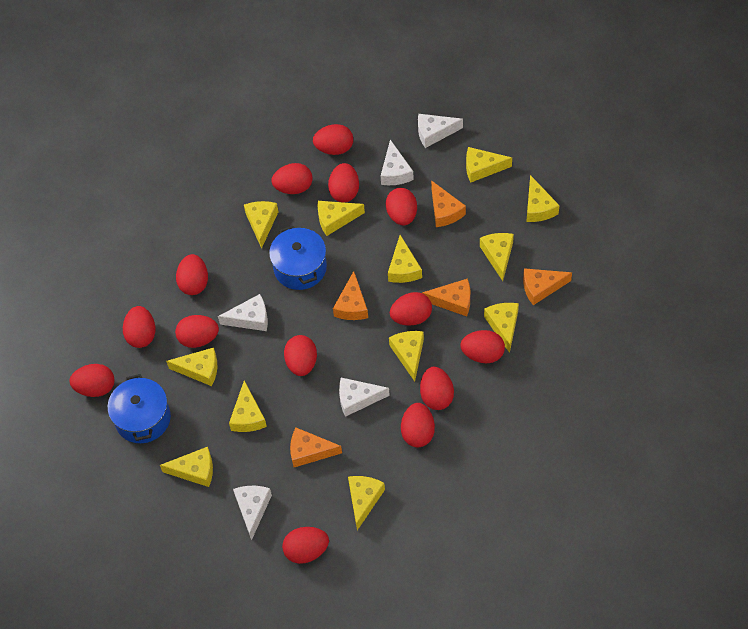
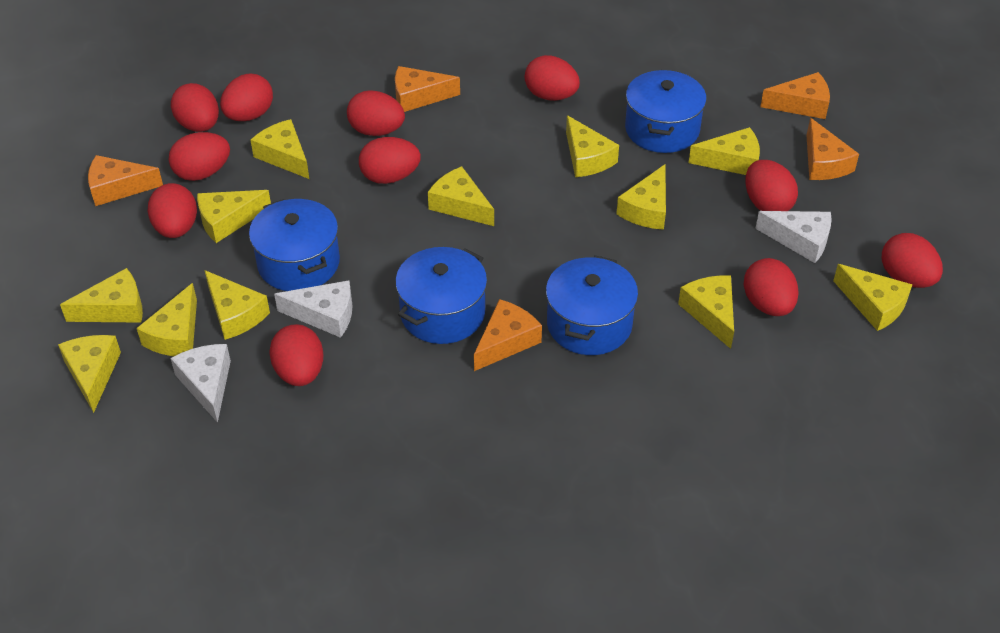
blue pot: [108,374,171,443] [269,226,327,290] = 2 -> [249,199,340,291] [395,247,487,344] [546,256,638,355] [625,70,706,153] = 4
red egg: [69,364,115,397] [123,306,156,348] [175,315,219,348] [176,254,208,295] [272,163,313,194] [282,527,329,564] [284,335,317,376] [313,124,353,155] [328,163,359,202] [386,188,417,226] [390,292,432,326] [401,403,435,447] [420,367,454,410] [460,330,505,363] = 14 -> [148,183,197,238] [169,132,230,181] [171,83,219,132] [220,74,273,121] [269,324,324,386] [347,90,405,136] [359,137,421,184] [525,55,580,101] [743,258,799,316] [745,160,798,211] [882,233,943,288] = 11
white cheese: [218,294,268,331] [233,486,272,540] [339,378,390,417] [381,140,414,185] [418,114,463,148] = 5 -> [170,344,231,423] [274,280,352,338] [755,211,832,263] = 3

